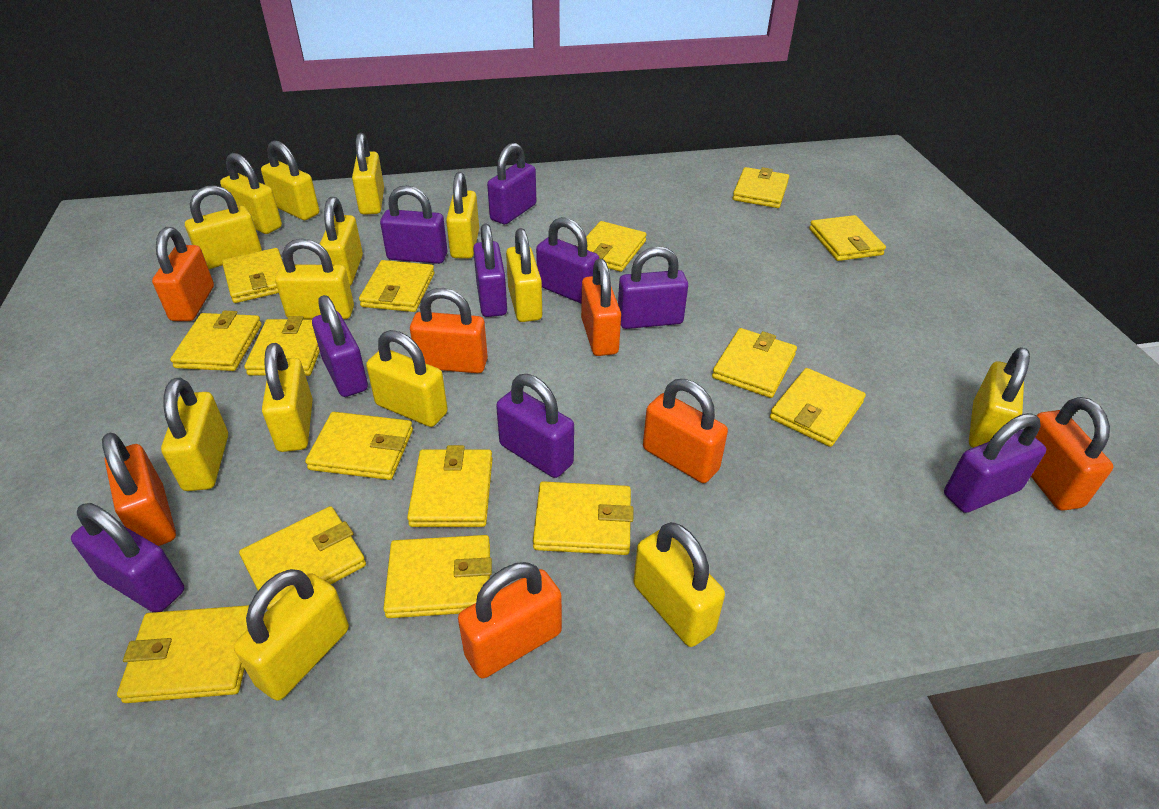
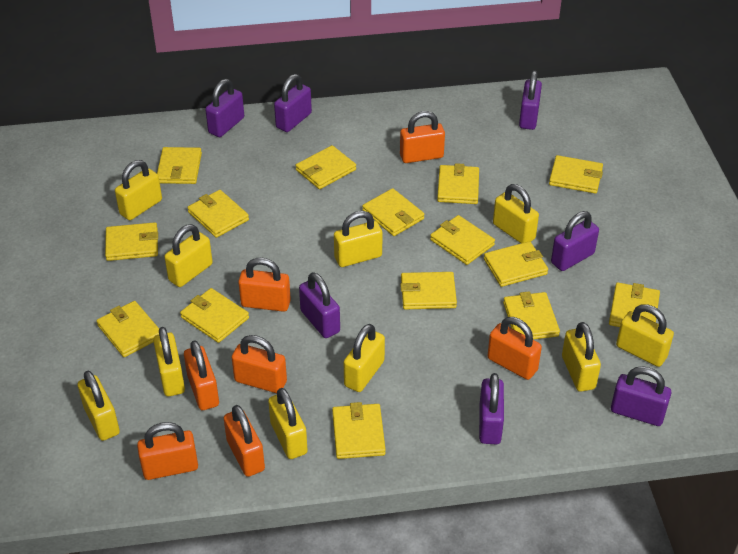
purple padlock: [71,503,185,612] [312,295,368,397] [380,185,447,264] [473,224,507,317] [487,143,536,224] [496,374,574,478] [536,217,600,304] [618,246,688,329] [944,413,1046,513] = 9 -> [205,79,244,137] [274,74,312,132] [299,272,340,338] [479,373,504,444] [519,70,542,130] [551,211,599,271] [611,366,671,426] = 7
yellow padlock: [161,377,228,491] [185,185,262,269] [220,153,282,234] [233,569,349,701] [261,141,319,220] [262,343,313,452] [275,239,354,319] [320,197,363,286] [352,133,384,215] [366,330,448,427] [446,172,479,259] [506,228,542,322] [633,522,725,647] [969,347,1030,448] = 14 -> [77,371,120,441] [115,160,162,220] [153,327,185,396] [164,224,213,287] [268,388,308,459] [334,211,382,267] [344,324,385,392] [493,184,539,243] [562,322,601,392] [616,304,674,367] = 10

